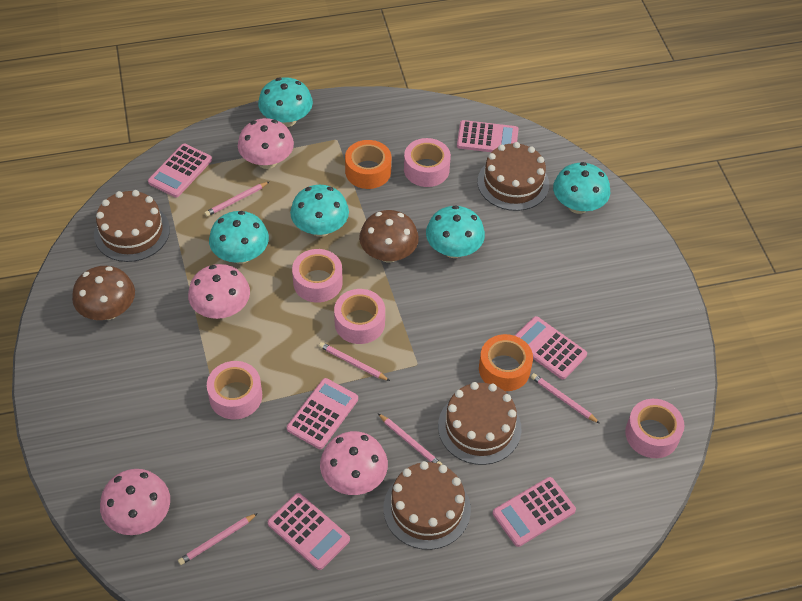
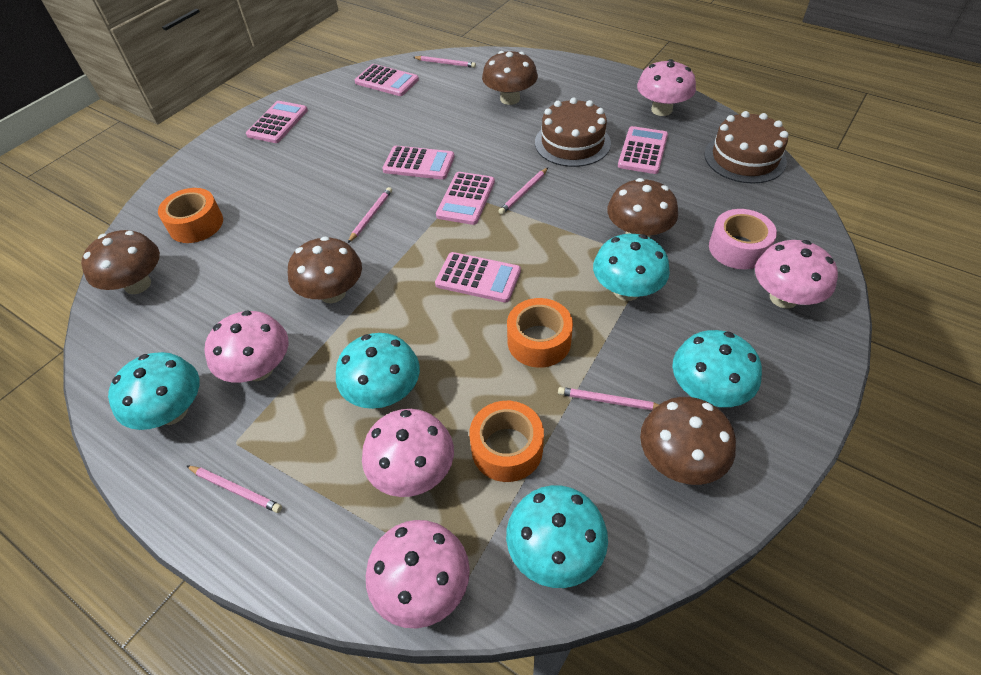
brown cake: [94,190,170,262] [383,461,471,550] [438,382,521,465] [478,142,549,211] = 4 -> [535,98,611,167] [705,111,789,184] = 2
brown mushroom: [72,266,135,320] [359,210,419,263] = 2 -> [81,230,160,294] [288,236,362,303] [482,51,538,105] [607,178,678,238] [640,397,736,485] = 5
orange tape: [345,140,391,189] [479,334,533,391] = 2 -> [158,188,223,243] [469,401,544,482] [507,298,573,368] = 3
pink mushroom: [100,469,170,535] [188,264,250,319] [238,118,294,169] [320,431,388,495] = 4 -> [205,310,288,383] [362,409,454,497] [366,520,470,629] [637,59,696,116] [755,240,838,309] = 5
pink tape: [207,361,262,419] [292,249,343,303] [334,289,385,344] [404,138,451,187] [625,399,684,458] = 5 -> [709,209,777,269] = 1

